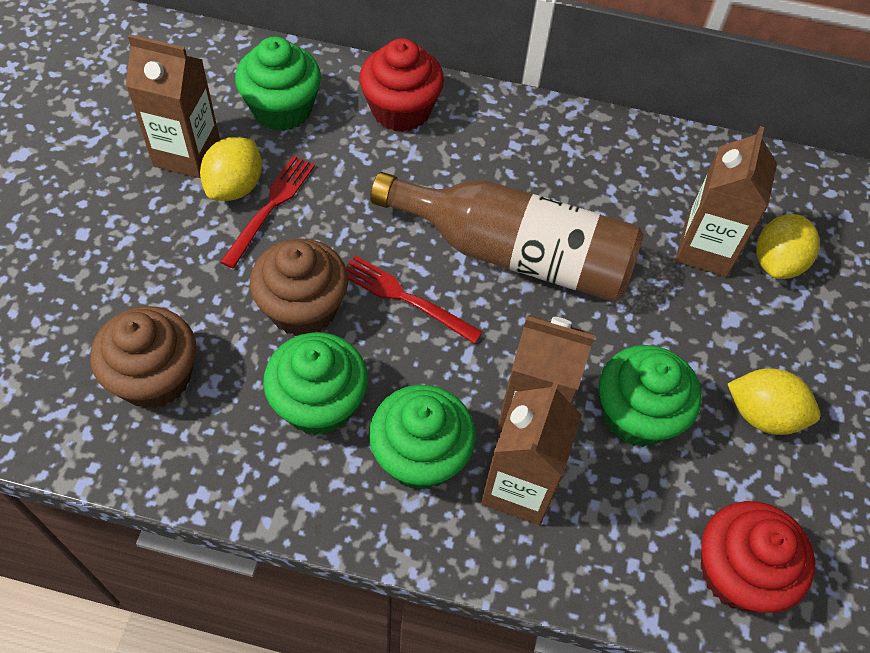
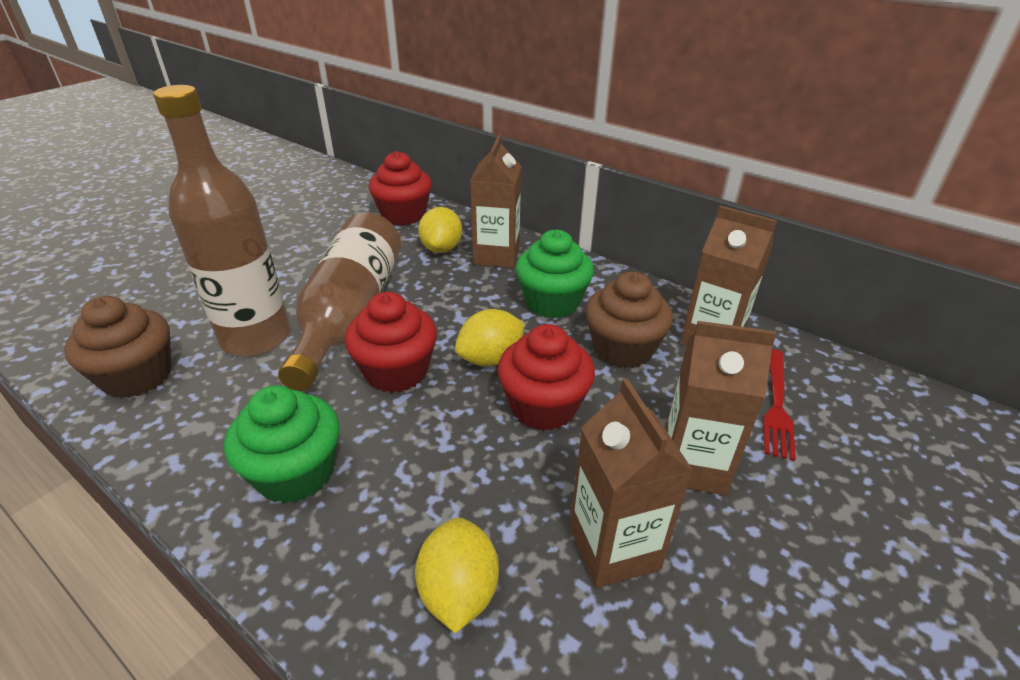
brown bottle: [370,172,644,302] = 1 -> [153,85,291,357] [278,212,401,391] = 2
green cupcake: [235,37,321,131] [263,333,368,435] [369,385,476,490] [599,345,702,447] = 4 -> [224,386,339,503] [516,230,594,318] = 2
red cupcake: [359,38,444,132] [701,501,815,613] = 2 -> [345,292,437,393] [369,151,432,225] [497,324,595,431] = 3
red fork: [220,156,315,268] [346,255,483,344] = 2 -> [763,349,796,461] = 1

